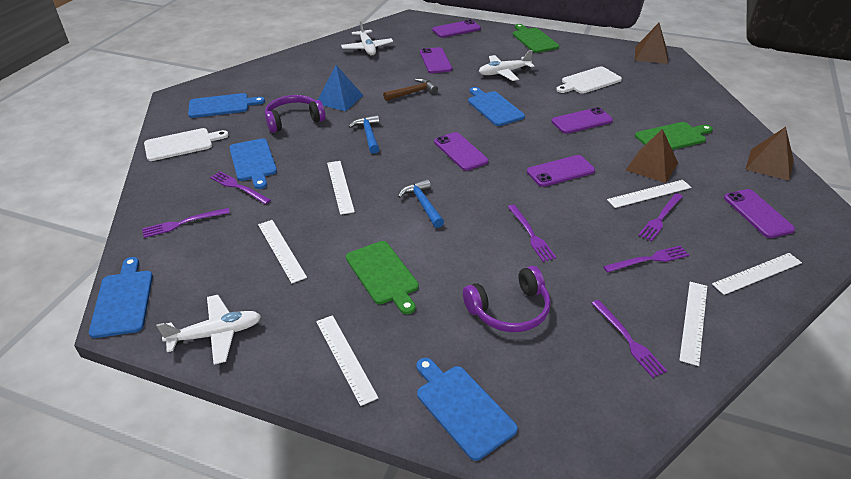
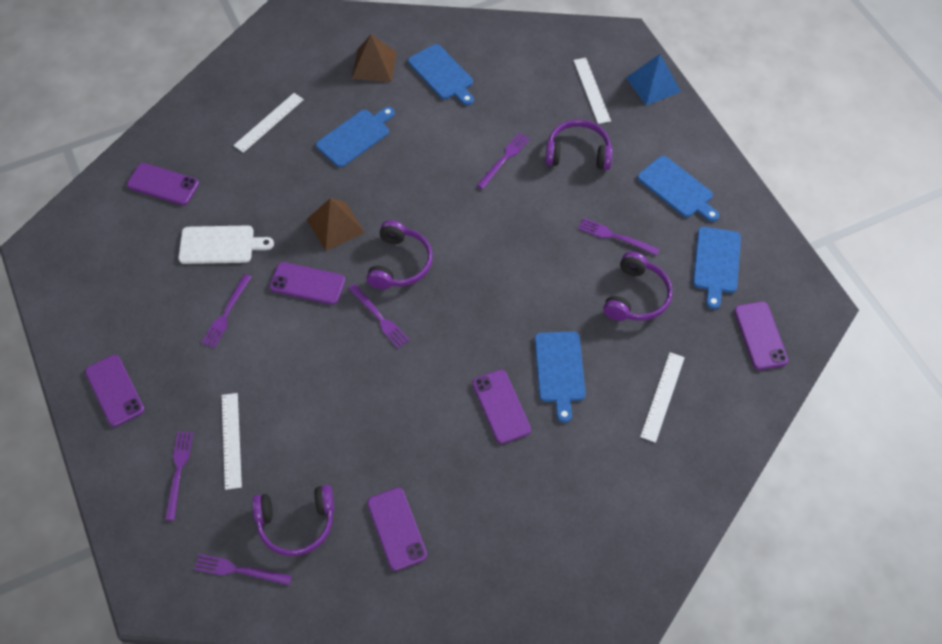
blue hammer: [348,115,379,154] [398,179,444,228] = 2 -> none = 0
brown hammer: [383,78,438,101] = 1 -> none = 0
brown pyramid: [626,129,678,183] [635,23,668,64] [745,127,794,181] = 3 -> [306,198,365,251] [352,34,397,82] = 2
green cutting board: [346,241,419,314] [513,24,559,53] [635,122,713,150] = 3 -> none = 0
purple headphones: [265,95,325,133] [463,266,551,332] = 2 -> [252,485,334,556] [366,220,433,289] [545,119,613,170] [603,252,672,321] = 4
white cutting board: [144,128,229,161] [556,66,622,94] = 2 -> [178,225,274,264] = 1
white plane: [157,295,261,365] [341,20,393,55] [479,50,534,81] = 3 -> none = 0
white ruler: [258,220,307,283] [316,315,378,406] [327,161,355,215] [607,180,692,208] [679,282,707,366] [712,253,802,295] = 6 -> [222,393,242,490] [233,93,304,153] [573,58,611,124] [640,352,685,443] = 4

